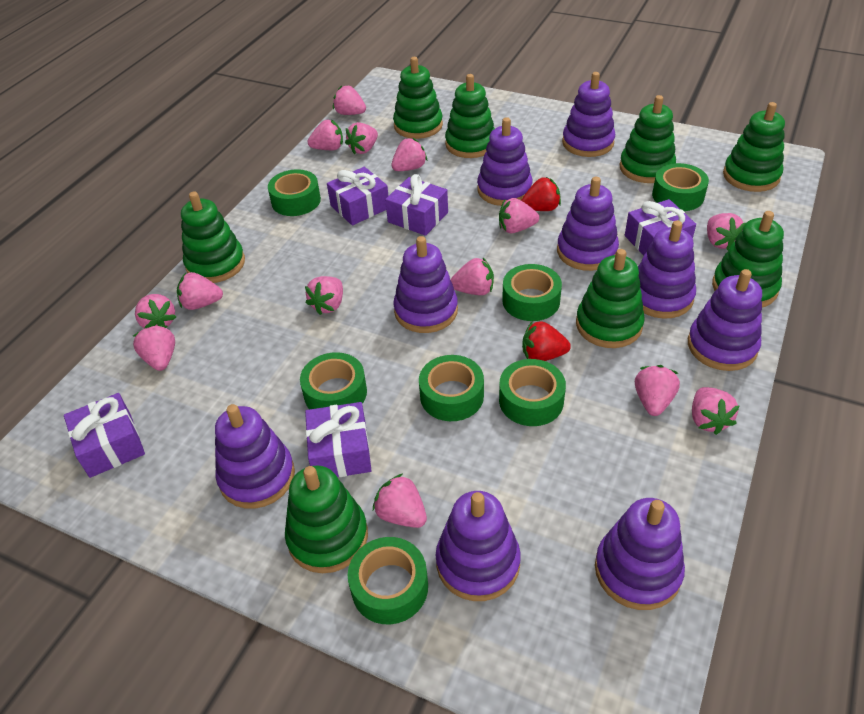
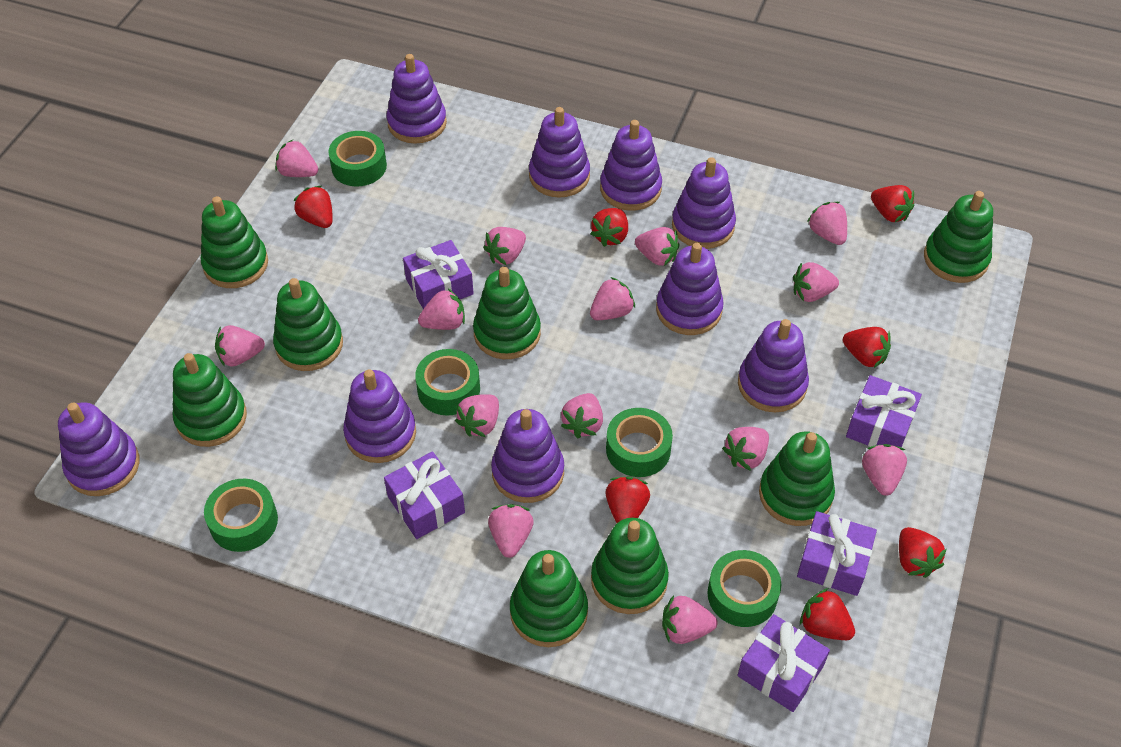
green tape: [268,169,321,216] [300,352,367,410] [348,537,428,624] [419,355,484,421] [499,359,566,426] [502,264,562,321] [652,163,709,211] = 7 -> [204,479,278,552] [328,131,387,186] [415,349,480,416] [606,408,673,477] [707,550,781,627] = 5
red strawberry: [521,177,561,211] [522,321,571,361] = 2 -> [294,186,333,228] [590,208,628,247] [605,476,650,523] [800,588,855,640] [843,327,891,368] [871,185,914,222] [899,527,947,578] = 7

